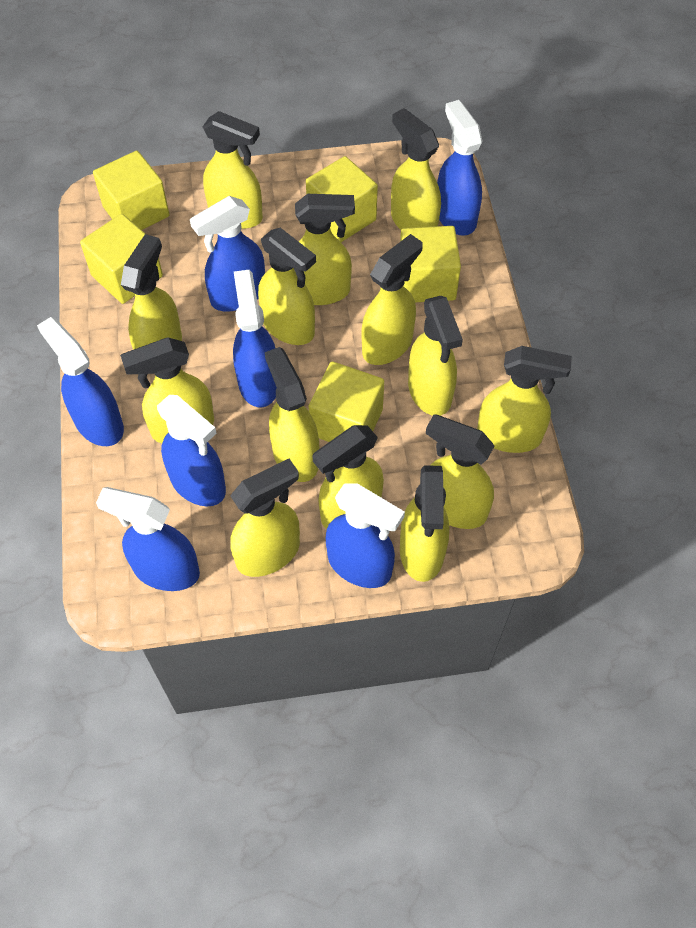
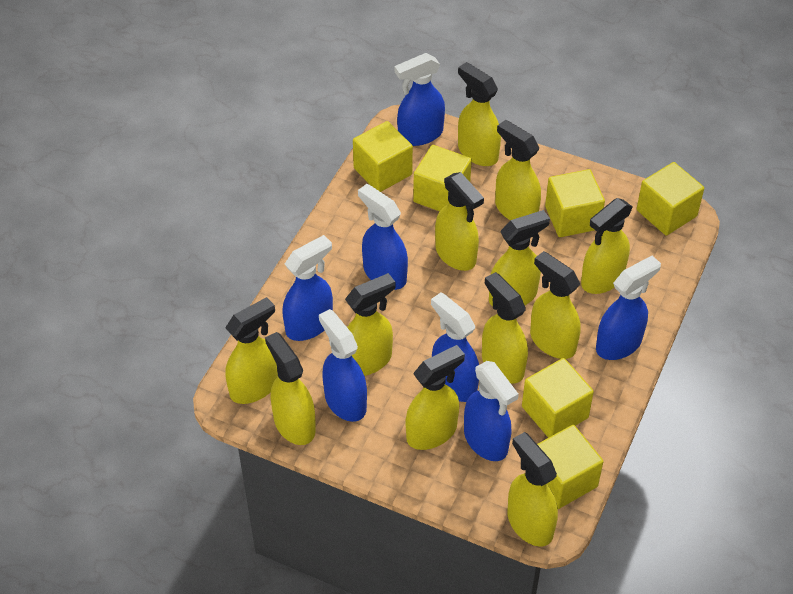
yellow cube: [80,214,163,304] [93,151,170,230] [306,156,378,242] [308,362,384,442] [400,226,461,302] = 5 -> [353,121,413,192] [413,145,472,211] [522,358,594,438] [537,425,604,509] [545,169,605,237] [637,162,704,236] = 6
yellow spray bottle: [120,337,214,444] [121,234,182,350] [203,111,263,229] [230,459,300,577] [258,228,316,345] [265,347,319,482] [295,194,355,305] [313,425,384,529] [361,234,423,365] [391,108,441,230] [400,465,449,582] [408,296,463,416] [426,414,494,529] [477,346,572,453] = 14 -> [225,297,278,404] [265,332,316,445] [345,273,395,376] [406,345,465,450] [435,172,484,271] [458,62,501,166] [482,272,528,384] [489,210,550,307] [495,120,541,220] [507,432,558,547] [530,251,580,359] [581,198,633,294] = 12

